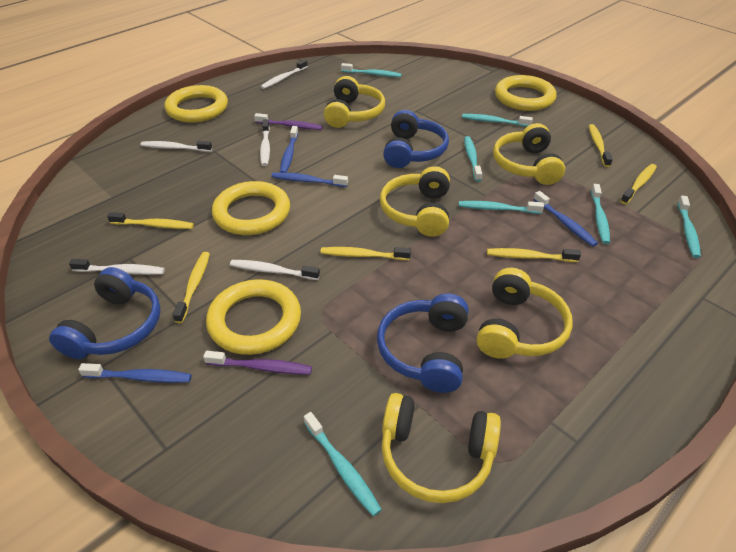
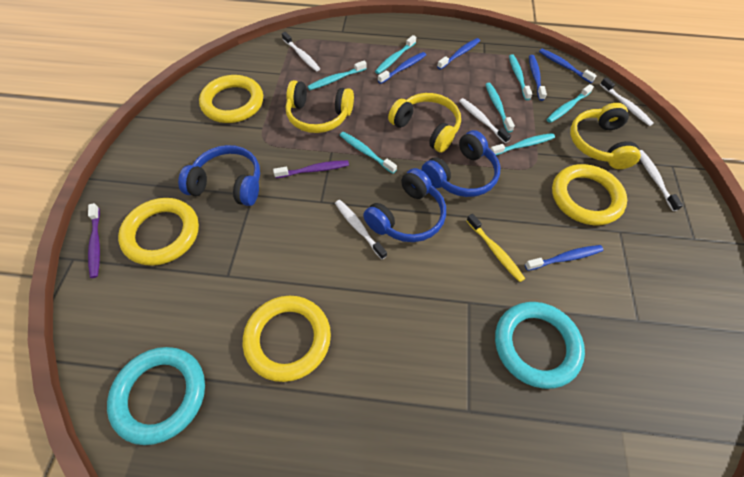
blue toothbrush: [78,363,192,383] [271,172,348,187] [280,126,298,173] [533,191,598,247] = 4 -> [378,52,426,84] [437,38,480,70] [525,245,603,271] [529,55,547,101] [539,49,597,83] = 5
turquoise ring: none = 0 -> [107,347,205,445] [495,302,585,389] = 2
yellow headphones: [324,76,385,128] [380,166,450,237] [382,393,501,503] [477,268,573,359] [493,123,565,185] = 5 -> [286,80,354,133] [388,93,461,153] [570,103,641,169] = 3
yellow toothbrush: [107,212,194,229] [173,252,210,323] [320,247,411,260] [487,248,581,262] [589,124,613,167] [620,164,657,204] = 6 -> [466,214,525,282] = 1

